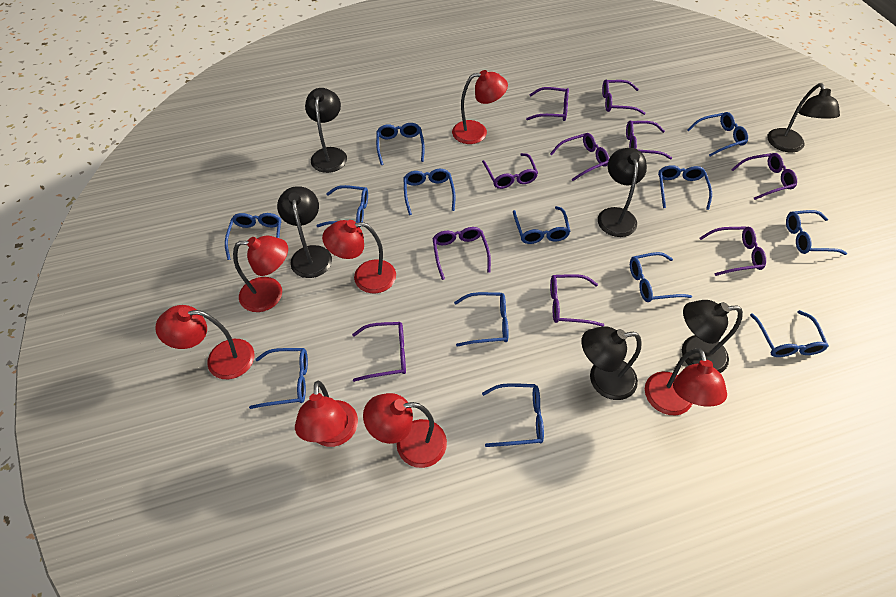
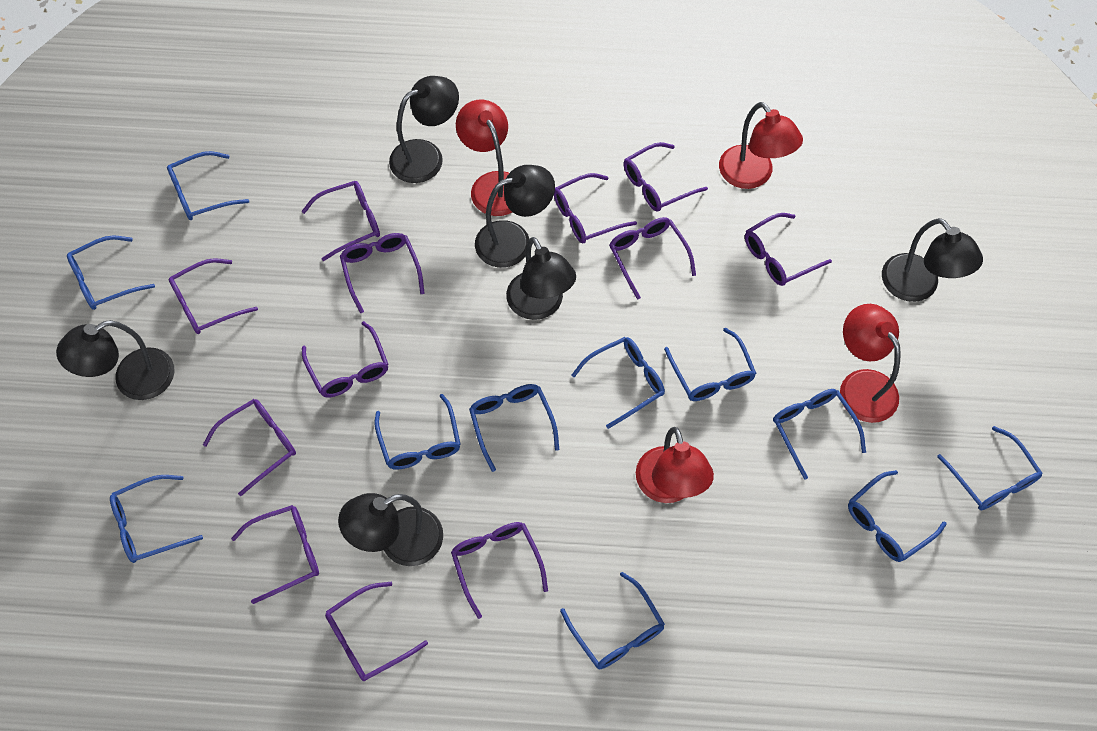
blue glasses: [225,213,281,260] [249,348,308,409] [317,185,368,227] [376,123,425,165] [403,169,456,215] [454,292,508,346] [482,383,544,447] [513,206,571,244] [630,252,692,302] [658,165,712,210] [687,112,748,156] [750,310,829,357] [786,210,847,255] = 13 -> [67,235,155,310] [110,475,203,563] [167,151,249,220] [374,394,460,470] [469,384,559,472] [560,572,665,669] [571,337,665,429] [664,328,756,401] [773,389,866,480] [848,470,946,562] [937,426,1043,510] = 11
purple glasses: [352,322,406,382] [432,227,491,280] [482,153,538,189] [526,87,569,121] [550,133,609,181] [550,274,604,327] [602,79,646,115] [626,120,672,160] [700,226,766,276] [731,153,797,200] = 10 -> [169,258,258,334] [203,399,296,496] [231,505,319,604] [301,181,380,261] [302,321,388,397] [325,582,428,681] [340,233,425,313] [451,522,548,619] [554,173,637,244] [609,217,696,300] [623,142,708,212] [745,213,832,286] = 12
red lamp: [155,305,254,379] [233,236,288,312] [295,381,358,447] [322,220,396,293] [363,393,447,468] [452,70,508,144] [645,348,727,416] = 7 -> [456,100,512,216] [636,427,714,503] [719,102,803,189] [840,304,901,423] = 4

